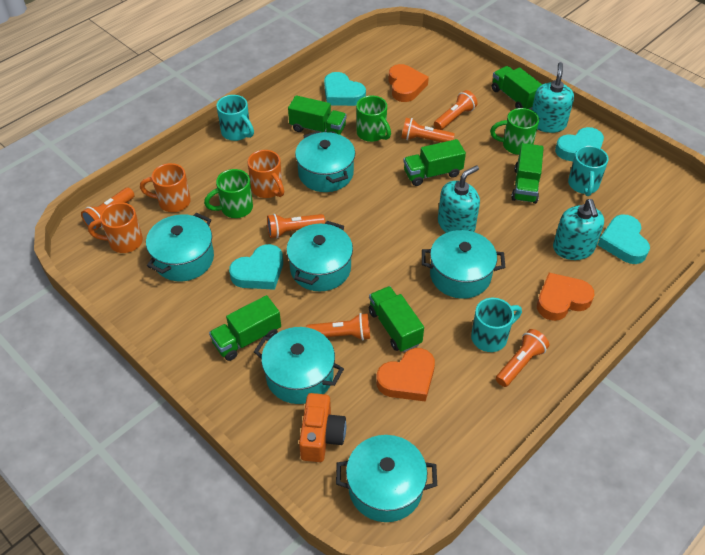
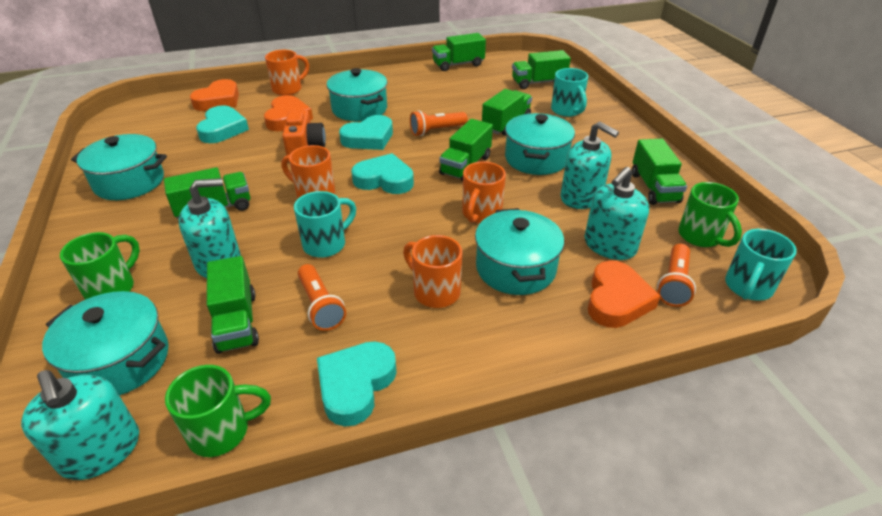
green truck: [209,295,281,361] [288,95,347,135] [369,286,424,352] [404,139,466,186] [492,66,542,110] [511,143,544,204] = 6 -> [164,167,250,219] [207,256,259,354] [432,33,486,71] [439,119,493,181] [482,89,532,136] [512,50,571,89] [632,139,687,205] = 7
orange flashlight: [81,188,135,230] [267,214,325,238] [306,313,370,340] [401,118,455,142] [434,90,478,130] [496,329,549,387] = 6 -> [298,264,346,331] [410,110,468,136] [657,244,696,307] = 3
orange mug: [88,202,143,253] [140,163,191,212] [248,150,284,198] = 3 -> [265,50,309,96] [282,145,335,198] [403,235,462,308] [462,161,506,223] = 4
turquoise pot: [146,213,214,281] [254,327,344,404] [286,221,353,291] [295,131,355,192] [336,435,437,522] [422,230,505,299] = 6 -> [42,291,169,396] [71,134,167,200] [327,68,387,121] [475,208,564,295] [505,113,575,175] = 5
turquoise soap dispenser: [438,165,480,233] [532,62,574,133] [553,199,604,260] = 3 -> [21,370,139,480] [178,178,241,278] [560,122,619,209] [584,167,649,260] = 4

